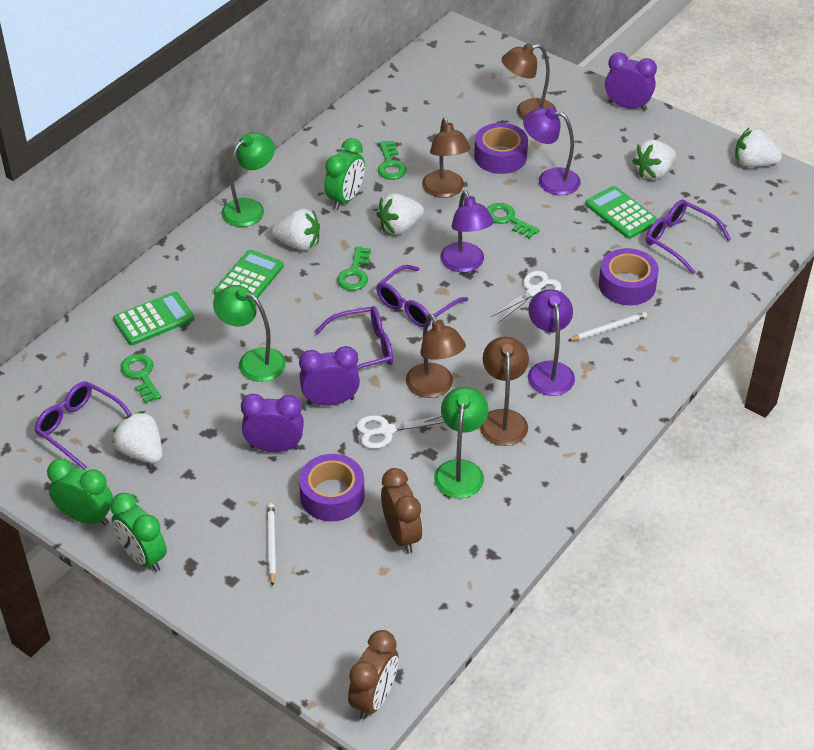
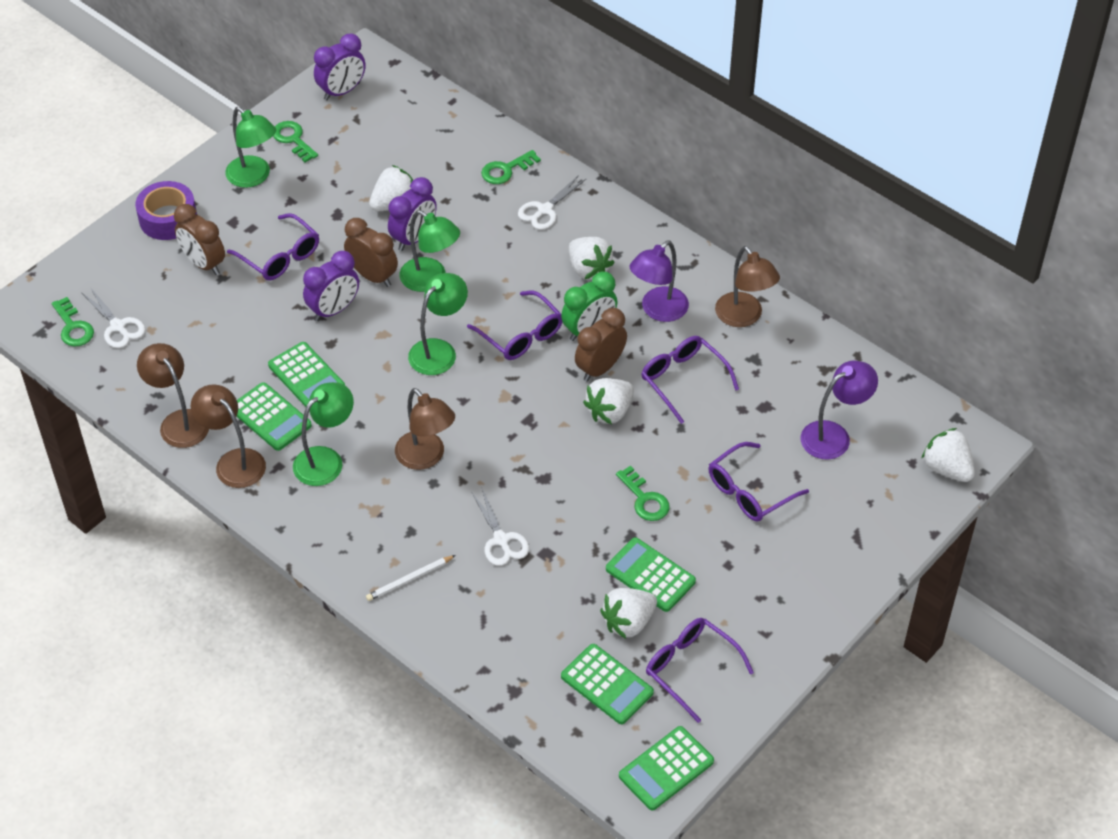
brown clock: [348,630,398,720] [381,468,423,553] = 2 -> [174,204,225,275] [344,218,398,287] [575,308,627,382] = 3
green calculator: [113,292,194,345] [214,250,284,298] [585,186,658,239] = 3 -> [236,382,312,451] [268,342,345,407] [561,644,654,724] [606,537,696,612] [619,726,714,810] = 5
green clock: [47,459,113,526] [110,493,167,572] [324,138,365,210] = 3 -> [561,272,618,341] = 1
green lamp: [213,285,286,382] [221,132,275,227] [434,387,489,498] = 3 -> [225,107,276,188] [293,382,354,486] [399,210,460,292] [408,273,468,375] = 4
purple glasses: [35,382,132,470] [315,306,393,369] [376,265,468,328] [646,199,731,274] = 4 -> [227,213,319,280] [467,291,562,360] [641,336,739,424] [646,618,754,723] [709,442,809,522] = 5
purple lamp: [440,190,494,272] [523,108,581,195] [528,289,575,396] = 3 -> [629,240,689,322] [801,361,878,460] = 2
purple tape: [299,454,365,521] [474,123,528,174] [599,248,659,305] = 3 -> [135,181,197,240] = 1
white pencil: [268,503,276,586] [568,312,647,341] = 2 -> [366,555,456,601] = 1
white scissors: [356,415,445,449] [491,271,561,323] = 2 -> [81,287,145,348] [472,487,529,566] [518,175,586,230] = 3

